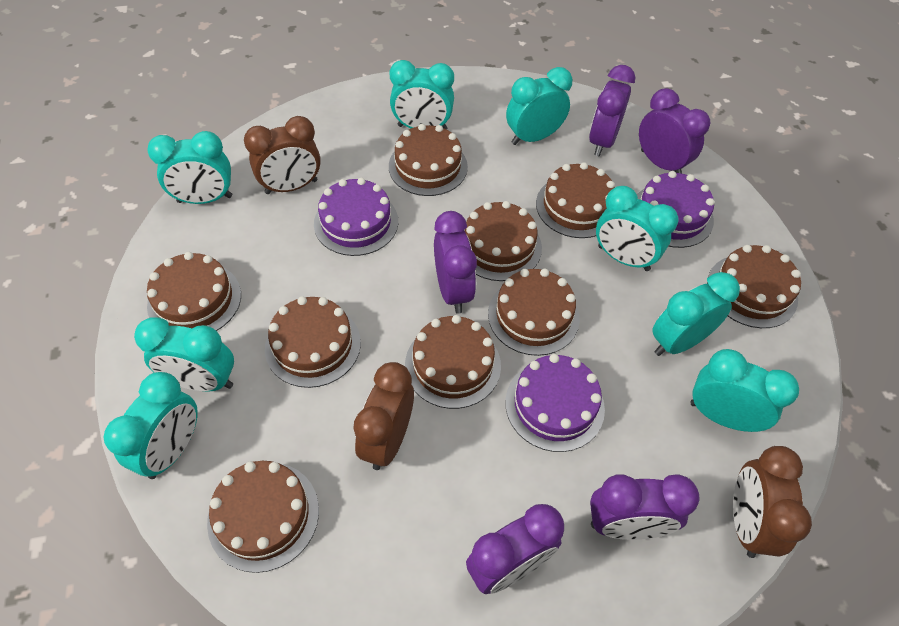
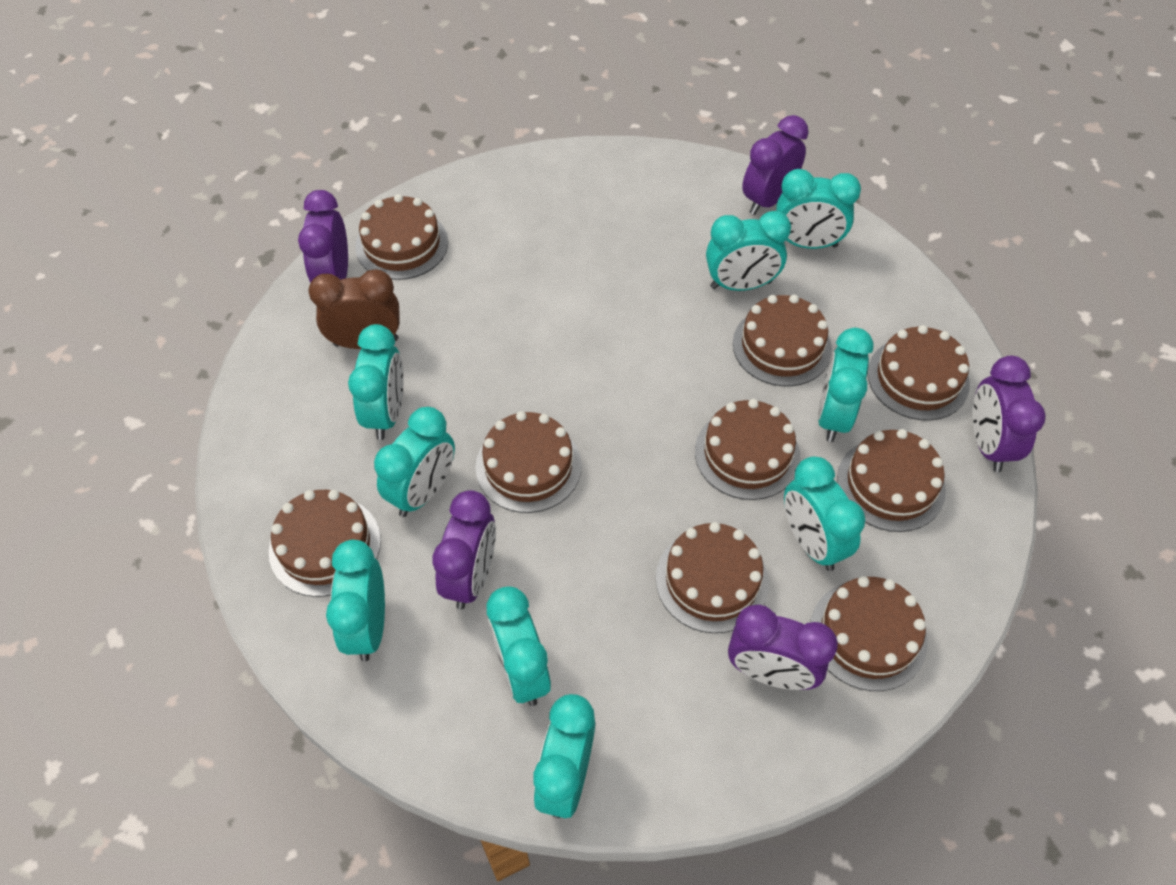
brown clock: [244,116,321,194] [353,362,414,470] [733,446,812,558] = 3 -> [308,269,400,349] = 1
purple cake: [314,178,398,256] [505,354,605,452] [637,171,715,248] = 3 -> none = 0
turquoise clock: [104,372,198,479] [134,318,234,391] [147,131,232,204] [390,60,454,129] [506,67,572,145] [596,186,678,271] [652,272,740,356] [690,349,799,432] = 8 -> [326,540,385,662] [348,324,404,440] [374,407,455,517] [487,587,551,706] [533,694,595,818] [706,211,791,291] [776,169,861,249] [784,457,865,571] [818,328,874,442] = 9

